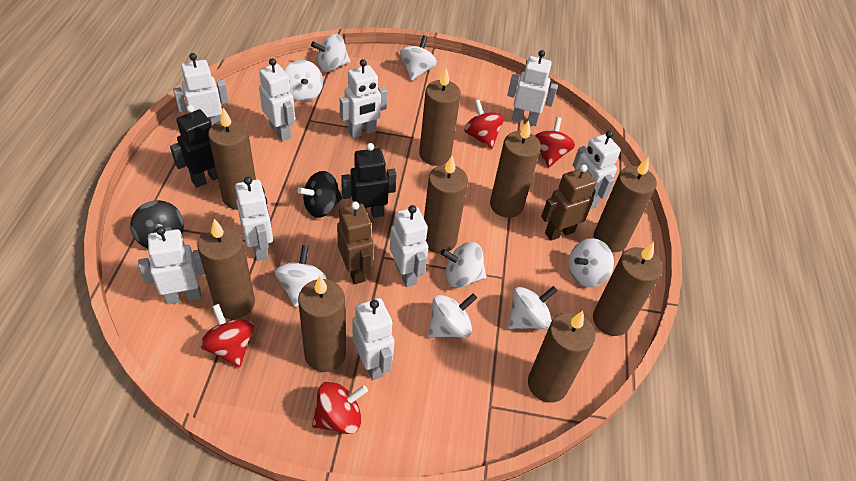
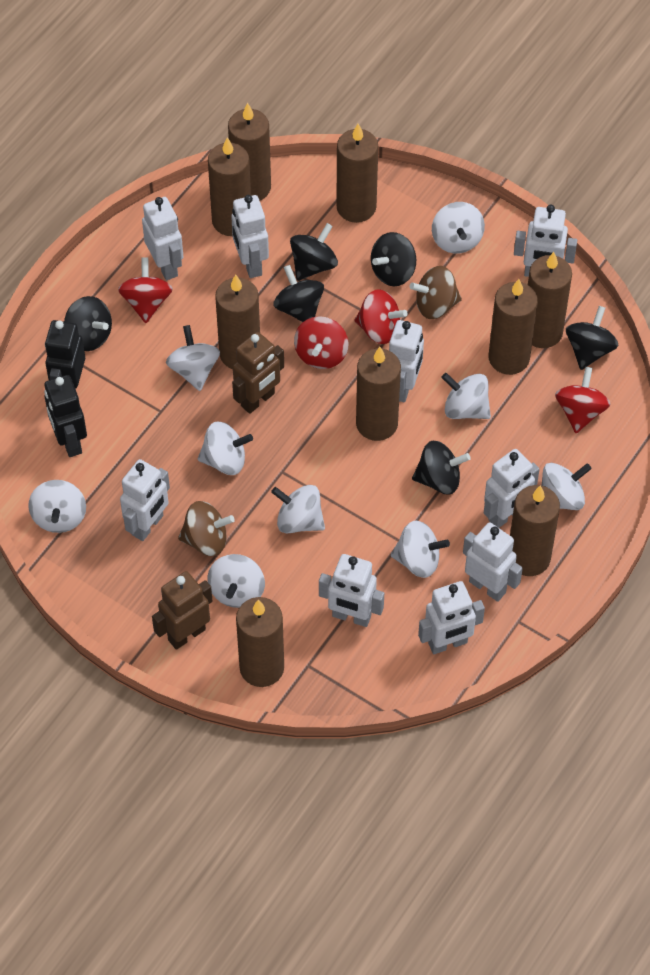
black spinning top: [130,200,184,248] [297,171,342,218] = 2 -> [64,296,112,351] [273,265,324,322] [290,223,338,281] [371,232,416,287] [412,441,471,494] [566,306,618,370] = 6
brown spinning top: none = 0 -> [178,501,235,556] [410,266,462,319] = 2
white spinning top: [274,245,327,307] [284,60,323,102] [311,34,350,72] [400,35,437,81] [428,293,477,338] [441,242,487,288] [508,286,558,329] [568,238,614,287] = 8 -> [28,480,86,533] [166,325,220,391] [198,421,253,475] [207,554,265,608] [271,485,325,534] [391,521,450,578] [432,202,485,254] [441,373,491,419] [541,463,592,510] = 9

